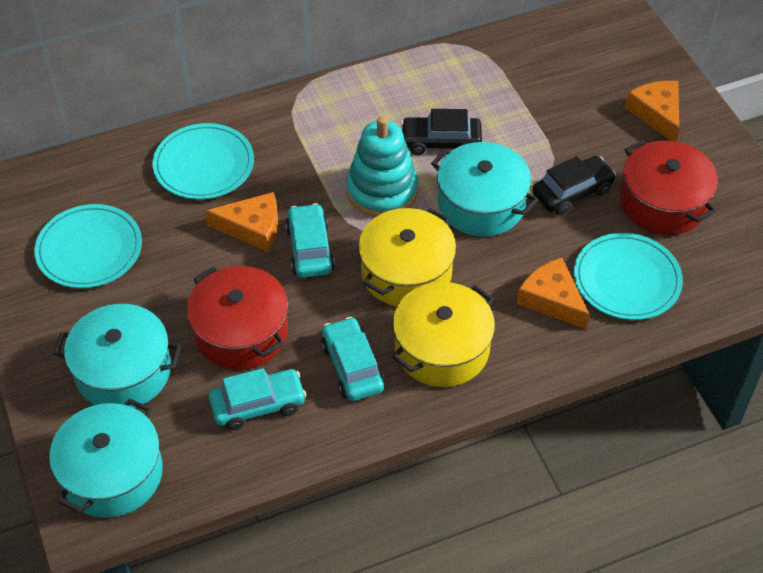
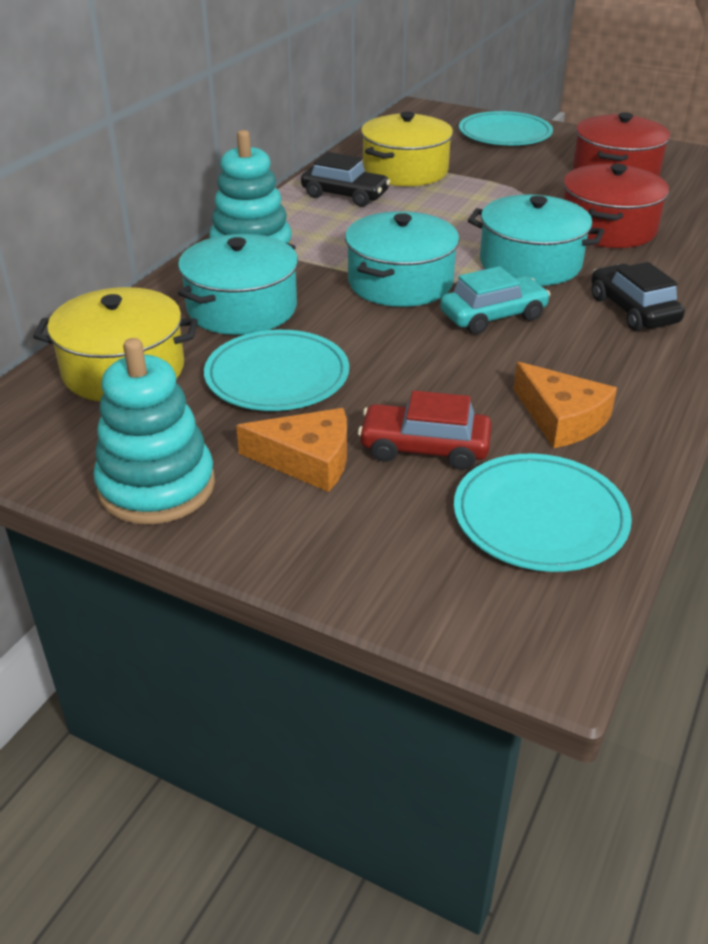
orange cheese: [205,192,278,252] [517,258,590,329] [625,81,679,142] = 3 -> [236,408,347,492] [513,362,617,448] = 2
red car: none = 0 -> [358,391,492,470] = 1
turquoise car: [209,368,307,430] [285,203,335,278] [321,317,385,401] = 3 -> [440,266,551,334] = 1
turquoise stacking toy: [346,116,418,217] = 1 -> [94,338,215,524] [209,130,292,244] = 2

